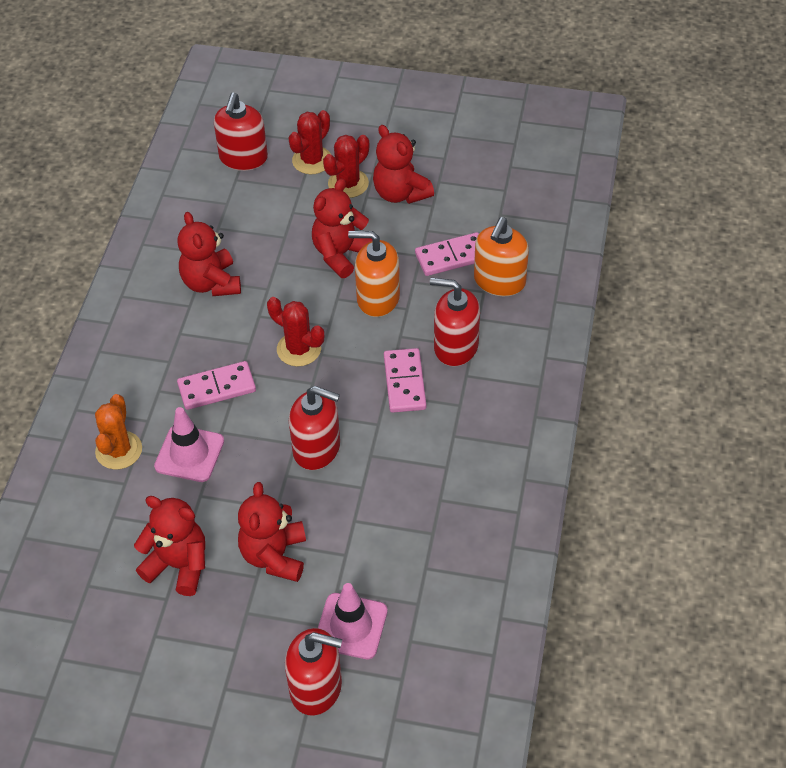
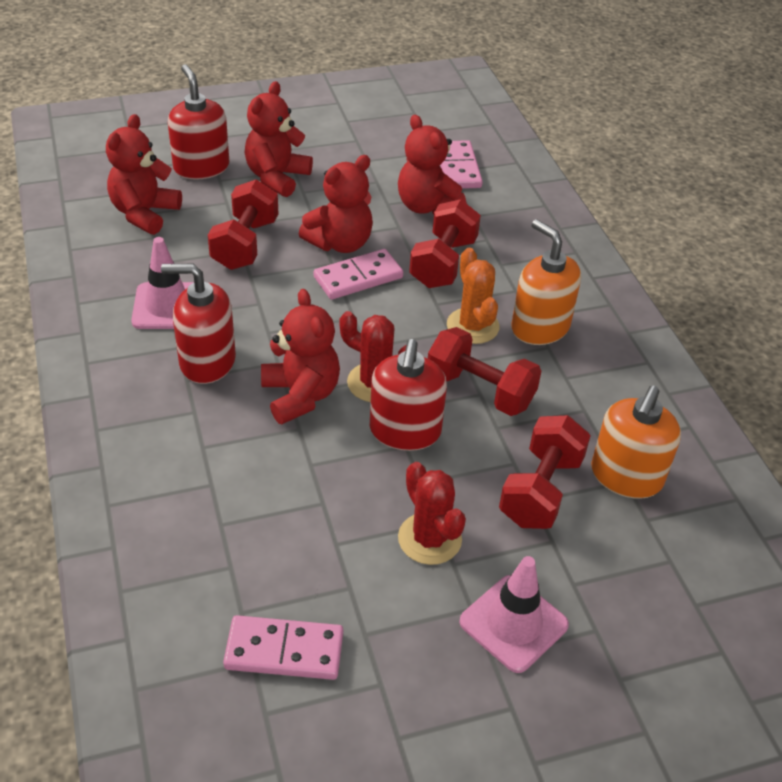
red cactus: [267,297,324,366] [289,110,331,174] [323,135,369,198] = 3 -> [339,311,406,402] [398,462,466,565] = 2
red dumbbell: none = 0 -> [208,179,278,270] [409,199,481,288] [428,327,541,416] [499,415,591,529] = 4
red soap dispenser: [214,93,268,171] [285,628,342,716] [289,386,340,470] [430,278,480,367] = 4 -> [161,264,236,384] [168,64,229,179] [370,339,447,451] = 3

